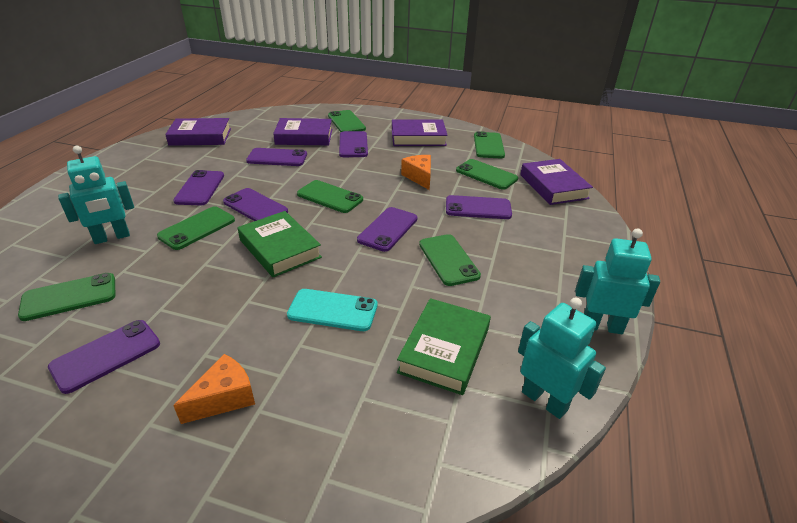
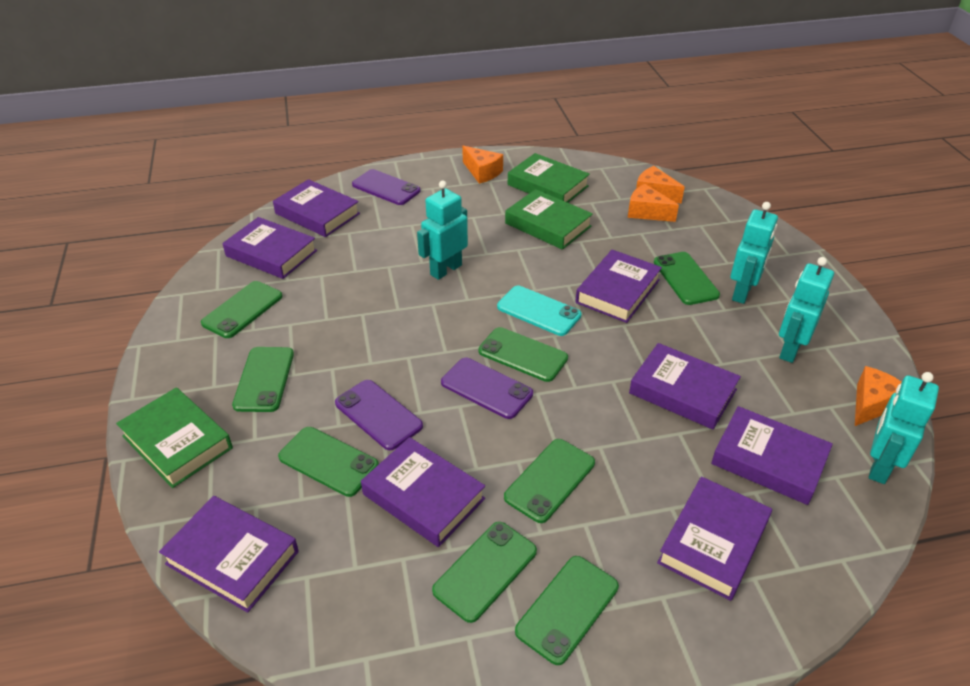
green book: [238,211,322,278] [397,298,491,395] = 2 -> [116,387,233,488] [505,189,593,250] [508,153,590,203] = 3
green phone: [18,273,116,321] [157,206,235,250] [297,180,363,213] [328,110,366,132] [419,234,481,286] [456,159,518,190] [474,131,505,158] = 7 -> [201,281,283,338] [232,347,294,412] [278,427,379,497] [432,522,537,623] [478,327,568,382] [504,439,595,523] [515,556,619,665] [654,252,720,305] = 8
orange cheese: [173,354,255,424] [401,155,431,190] = 2 -> [462,146,503,184] [628,184,679,222] [636,166,685,204] [855,366,901,426] = 4
purple book: [165,118,231,146] [273,118,332,145] [392,120,448,146] [520,159,593,205] = 4 -> [159,496,299,613] [222,217,317,279] [273,179,360,237] [361,437,485,547] [575,250,662,323] [629,343,741,429] [657,476,772,601] [711,406,833,505] = 8
purple phone: [48,320,160,394] [173,170,224,205] [223,188,288,221] [246,148,307,166] [339,131,368,157] [357,207,418,252] [446,195,512,219] = 7 -> [335,380,423,450] [352,169,421,205] [441,358,533,419] = 3
turquoise robot: [58,146,134,244] [518,298,606,419] [575,228,660,334] = 3 -> [417,180,468,280] [730,202,778,304] [779,257,834,363] [869,372,939,484] = 4

